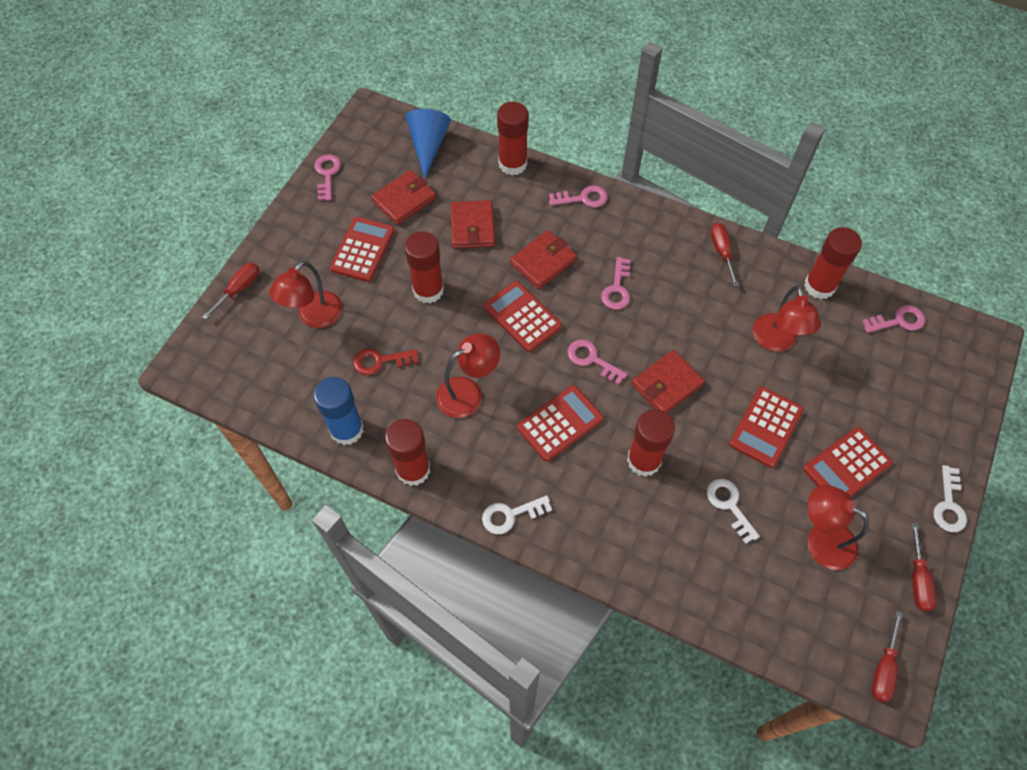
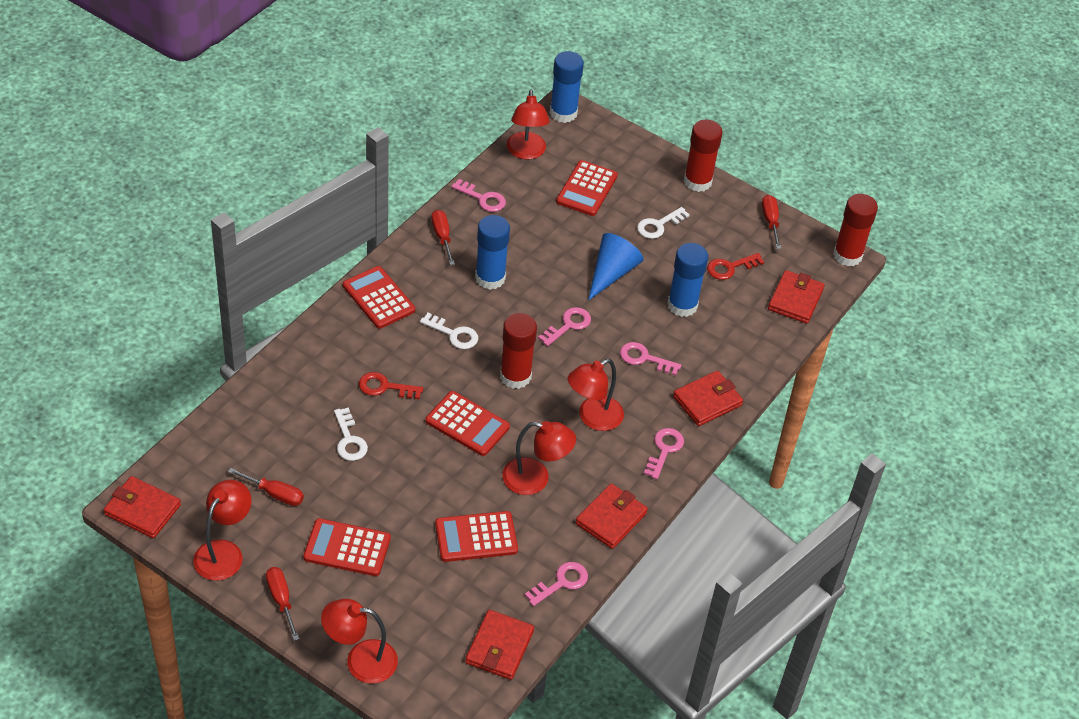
blue glue stick: [313,377,364,445] = 1 -> [475,215,510,290] [550,51,584,123] [667,243,708,317] = 3
red glue stick: [385,419,430,486] [404,232,444,304] [497,102,529,175] [627,409,675,477] [804,227,862,299] = 5 -> [500,313,537,389] [684,120,723,192] [833,194,878,266] = 3
red key: [353,349,418,375] = 1 -> [359,372,423,399] [707,253,764,280] = 2
red lamp: [269,261,342,328] [436,333,500,418] [753,286,821,352] [808,485,869,570] = 4 -> [193,480,251,581] [321,599,398,683] [502,421,576,495] [507,89,550,160] [568,359,624,431] = 5
red wallet: [371,170,436,225] [450,200,495,249] [510,230,577,289] [632,350,705,413] = 4 -> [104,476,181,538] [465,610,534,680] [576,483,648,549] [673,371,743,426] [768,270,825,324] = 5

